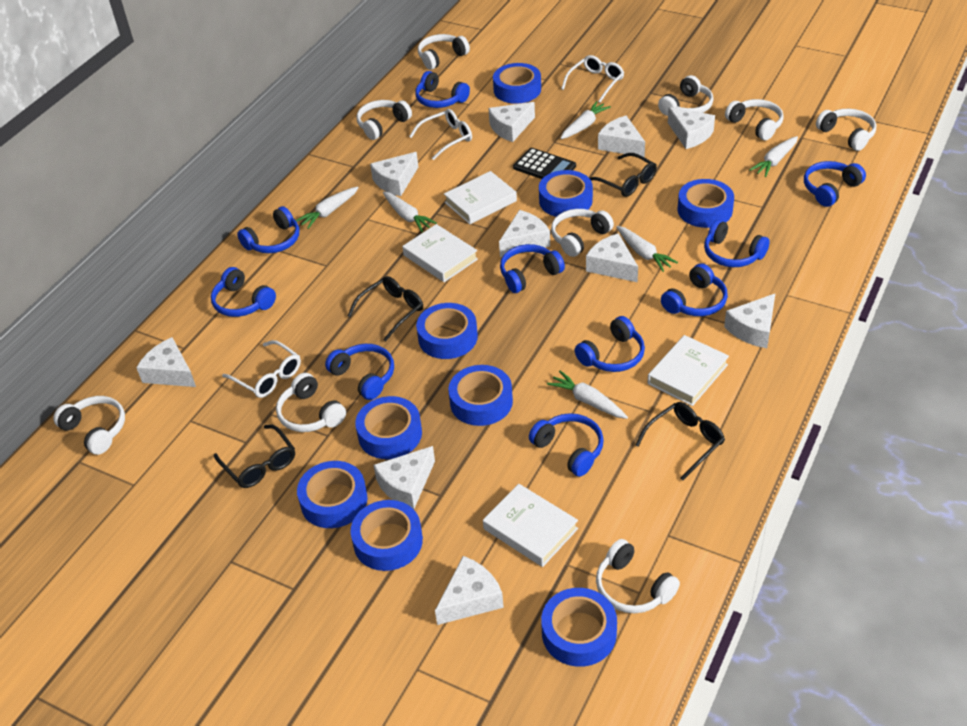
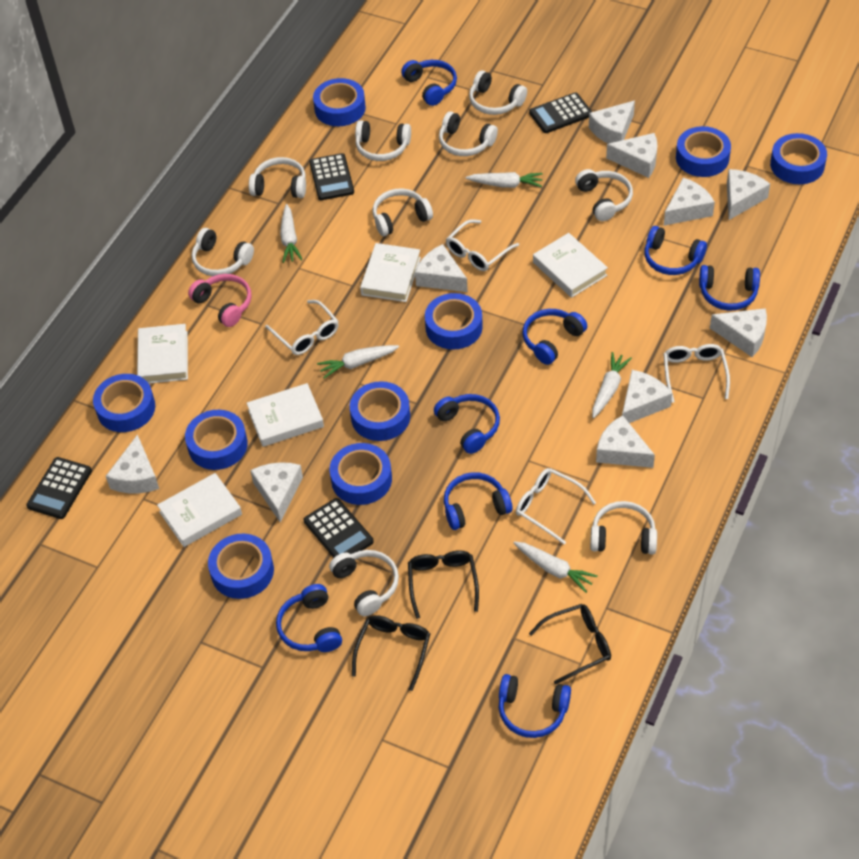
black calculator: [513,148,576,179] = 1 -> [26,457,92,519] [304,498,374,558] [309,153,354,200] [529,92,592,133] = 4
black glasses: [214,424,295,488] [348,276,423,342] [590,153,657,197] [635,402,725,481] = 4 -> [352,615,430,691] [408,550,479,619] [529,604,611,685] = 3
blue headphones: [211,267,276,317] [237,206,299,253] [325,344,394,400] [415,71,470,108] [500,244,565,293] [529,413,604,477] [575,316,645,372] [661,263,728,316] [704,220,770,267] [804,161,866,207] = 10 -> [276,584,342,652] [401,60,457,106] [434,394,500,454] [444,472,512,530] [499,674,571,738] [522,309,587,365] [644,226,707,275] [699,265,760,310] = 8
pink headphones: none = 0 -> [188,274,252,327] = 1
white book: [402,224,478,282] [444,171,517,224] [483,484,578,567] [648,335,729,406] = 4 -> [137,324,188,383] [157,473,242,547] [247,383,324,447] [360,243,421,302] [533,233,608,298] = 5
white carrot: [295,187,359,229] [383,192,437,232] [547,371,628,419] [560,101,611,139] [616,226,678,272] [749,136,798,177] = 6 -> [280,204,303,263] [317,345,399,379] [465,172,543,188] [514,541,598,593] [592,352,632,418] = 5
white glasses: [222,340,301,398] [409,109,472,160] [561,55,624,103] = 3 -> [265,300,339,355] [446,219,519,271] [516,468,596,544] [663,344,730,403] = 4

